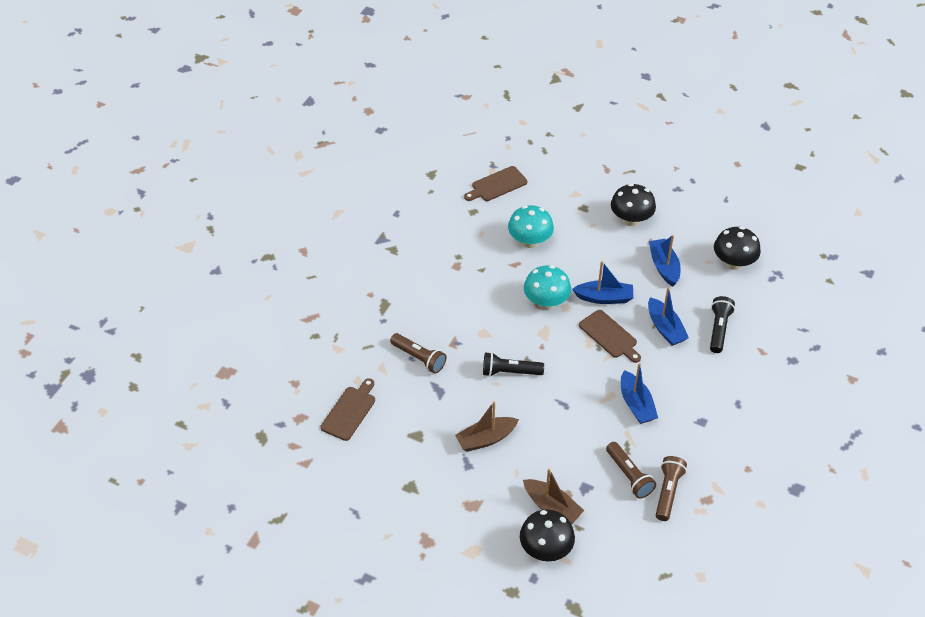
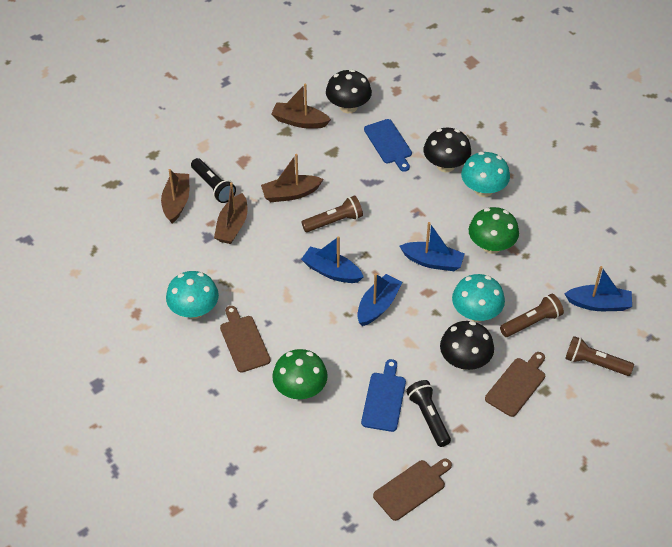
blue cutting board: none = 0 -> [361,359,406,432] [364,119,412,172] = 2
brown boat: [455,401,519,452] [523,469,584,524] = 2 -> [161,169,189,223] [214,182,248,244] [261,154,323,202] [271,84,331,129] = 4
green mushroom: none = 0 -> [272,349,328,399] [469,207,519,254] = 2
turquoise mushroom: [508,205,554,248] [524,265,571,309] = 2 -> [166,271,219,319] [452,274,505,322] [461,152,510,197] = 3

